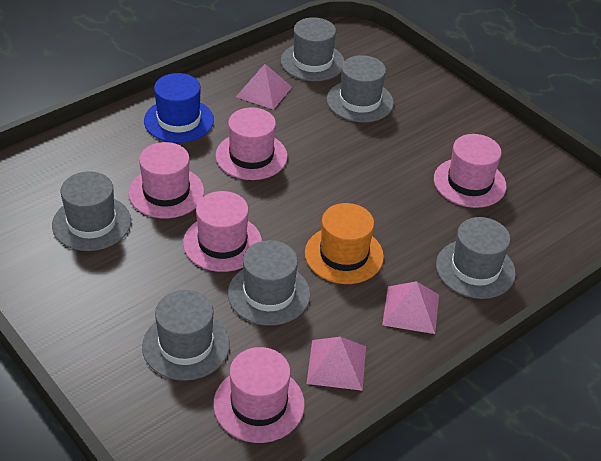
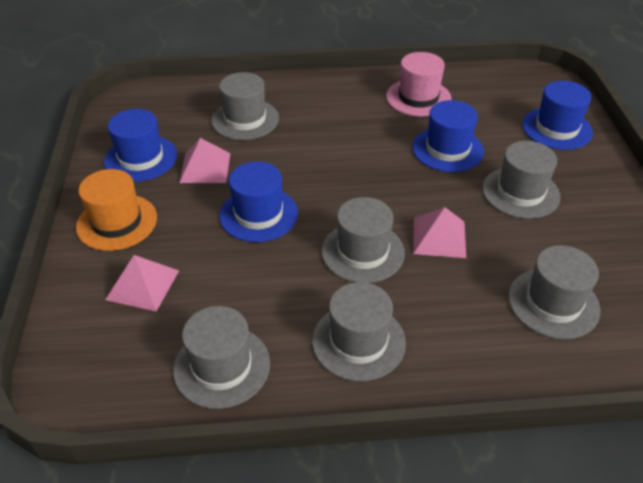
blue hat: [144,73,214,143] = 1 -> [104,109,177,182] [219,161,298,242] [412,100,484,172] [522,81,593,150] = 4
pink hat: [128,142,204,219] [183,191,262,272] [213,347,305,443] [215,107,288,180] [434,134,507,208] = 5 -> [386,52,452,117] = 1

